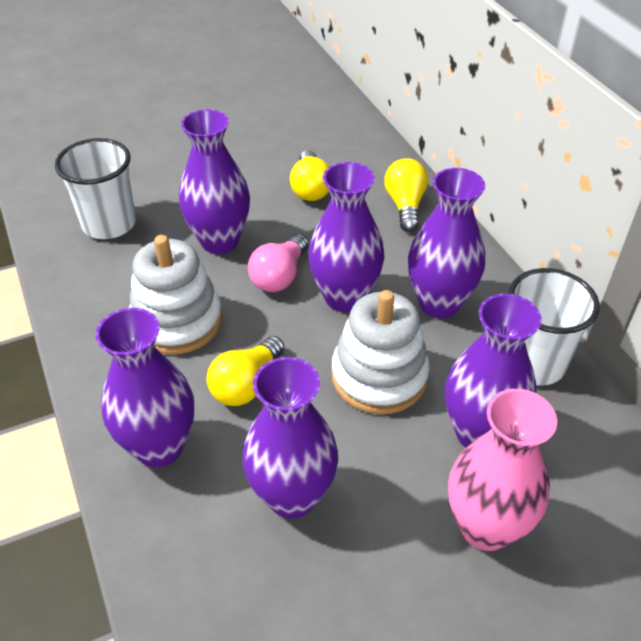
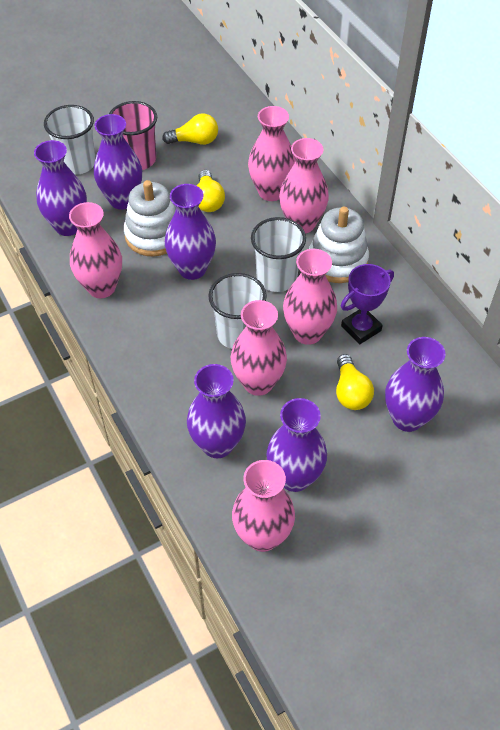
pink cup: none = 0 -> [109,101,157,170] = 1
pink light bulb: [248,234,309,292] = 1 -> none = 0
pink vase: [448,389,557,551] = 1 -> [69,202,122,298] [231,300,287,396] [232,460,295,552] [248,106,296,201] [279,138,329,233] [283,249,337,345] = 6
purple trophy: none = 0 -> [341,264,394,344] = 1
white cup: [55,138,136,239] [508,268,600,386] = 2 -> [44,105,96,175] [208,273,267,349] [251,217,306,292] = 3

